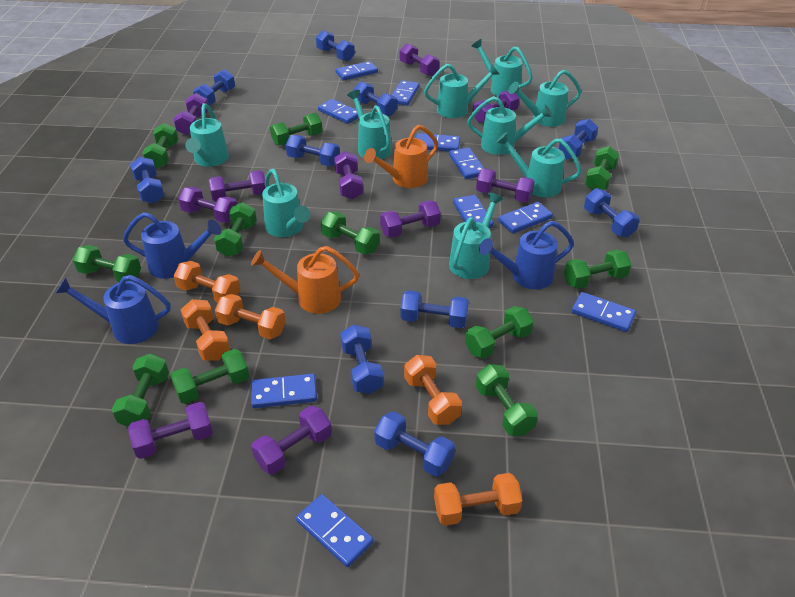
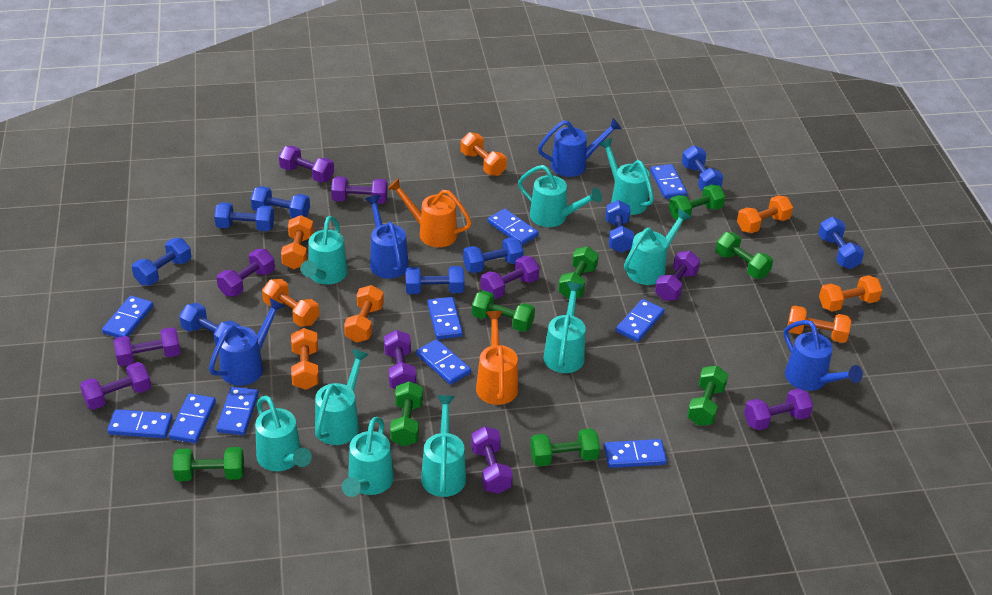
blue dumbbell: [130,157,165,204] [193,69,235,105] [286,135,340,166] [316,30,355,61] [340,324,384,394] [353,81,397,116] [374,411,455,477] [401,290,469,328] [558,119,598,159] [584,188,640,237] = 10 -> [132,238,191,285] [179,303,240,345] [214,202,274,231] [251,186,310,218] [405,266,464,294] [463,237,524,273] [605,200,634,253] [682,145,723,191] [818,217,864,269] = 9
blue watering can: [55,275,171,344] [123,212,222,279] [479,221,574,289] = 3 -> [209,298,285,386] [365,195,409,279] [538,118,622,177] [784,320,863,391] = 4
green dumbbell: [73,245,141,282] [112,353,169,427] [142,123,178,169] [170,349,249,404] [214,202,257,257] [270,113,323,146] [321,212,380,255] [465,306,534,359] [476,364,538,436] [564,249,631,289] [585,146,619,190] = 11 -> [173,447,244,481] [390,381,423,446] [472,290,535,332] [530,428,600,466] [558,246,599,299] [669,184,726,220] [687,365,728,426] [716,232,773,279] = 8
orange dumbbell: [174,261,241,303] [181,299,230,361] [215,294,286,339] [404,355,462,425] [434,473,522,526] = 5 -> [262,279,319,327] [281,215,314,269] [291,328,319,390] [344,285,384,343] [460,132,507,176] [737,196,793,233] [788,306,851,343] [819,275,882,311] = 8

